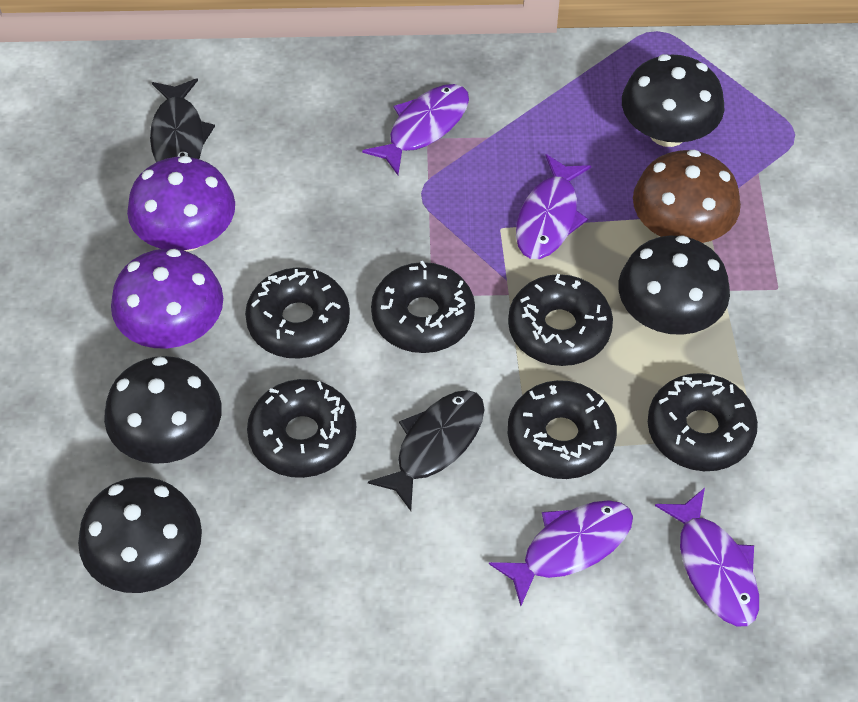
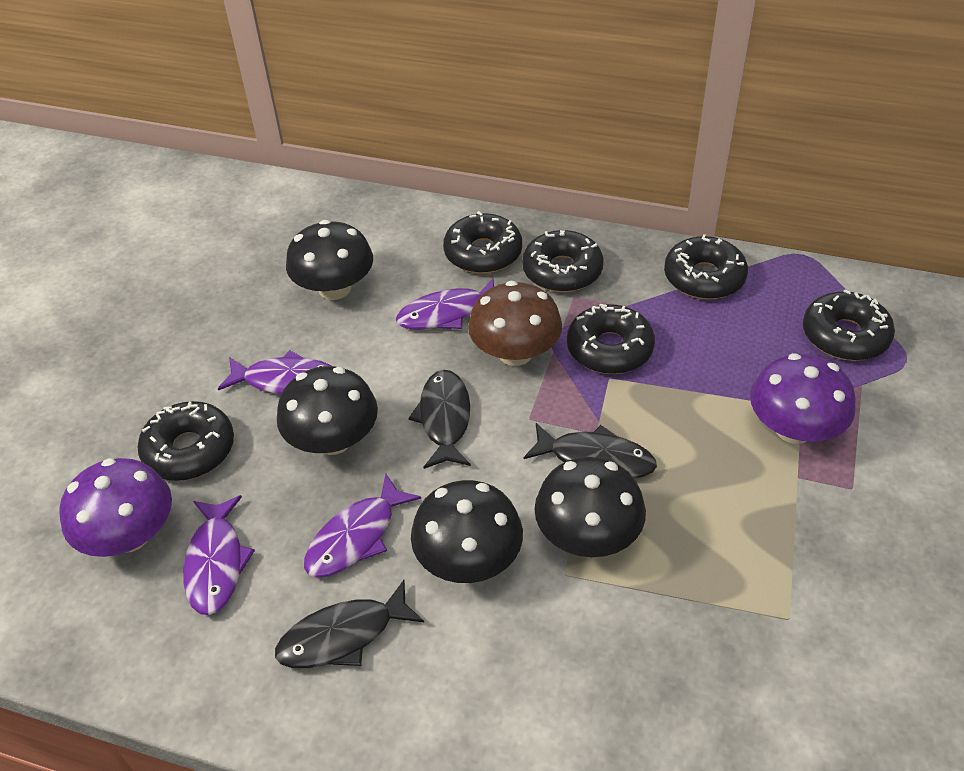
black fish: [150,78,215,162] [368,390,485,511] = 2 -> [275,580,424,668] [408,370,471,469] [523,423,657,479] = 3

